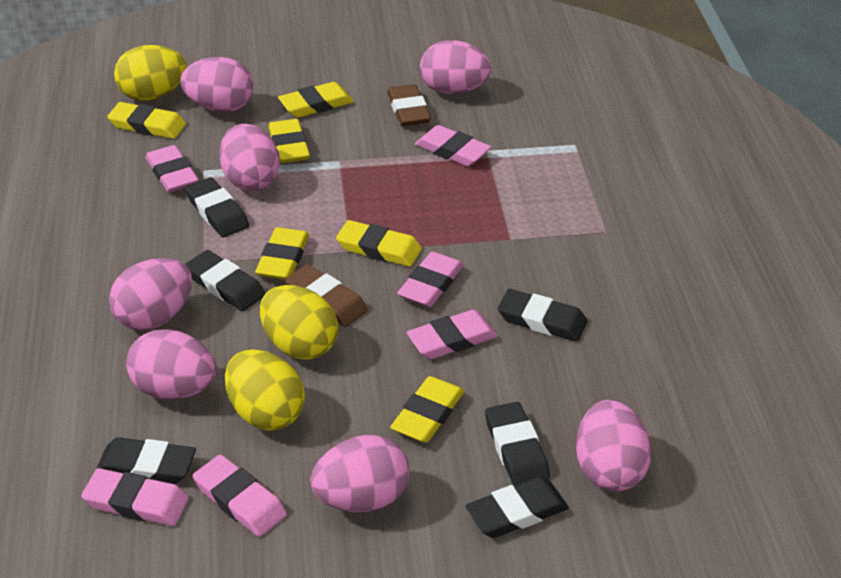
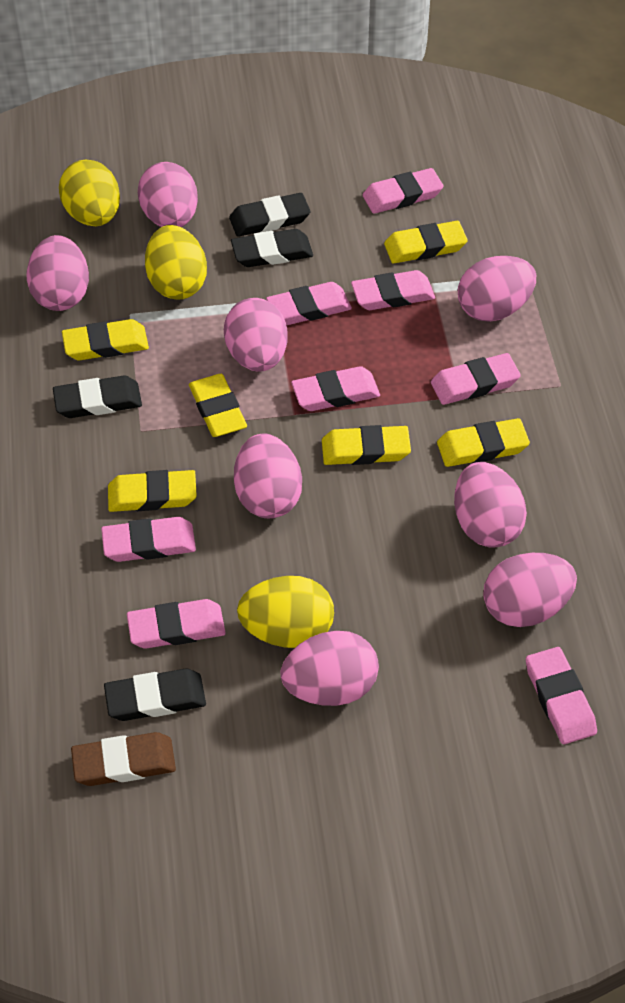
black eraser: [96,437,196,484] [185,177,249,237] [185,250,265,311] [466,476,569,538] [485,402,550,486] [497,289,588,342] = 6 -> [53,375,142,418] [104,668,206,721] [229,193,310,237] [231,229,313,267] = 4
brown eraser: [285,264,368,327] [387,84,431,126] = 2 -> [71,732,176,786] = 1
pink egg: [109,258,192,330] [126,329,216,400] [180,57,254,113] [219,124,280,191] [310,435,410,512] [420,40,491,95] [576,400,652,492] = 7 -> [27,235,89,311] [138,162,198,227] [224,298,288,372] [234,433,302,518] [281,631,379,706] [454,462,527,548] [458,256,536,322] [483,553,577,627] = 8
pink eraser: [81,468,189,526] [146,145,199,192] [193,455,287,537] [397,252,464,307] [407,310,498,359] [415,125,491,166] = 6 -> [101,517,196,562] [127,599,226,649] [266,282,352,325] [291,366,380,411] [351,270,435,310] [363,168,444,214] [431,353,521,405] [526,647,597,744] = 8

